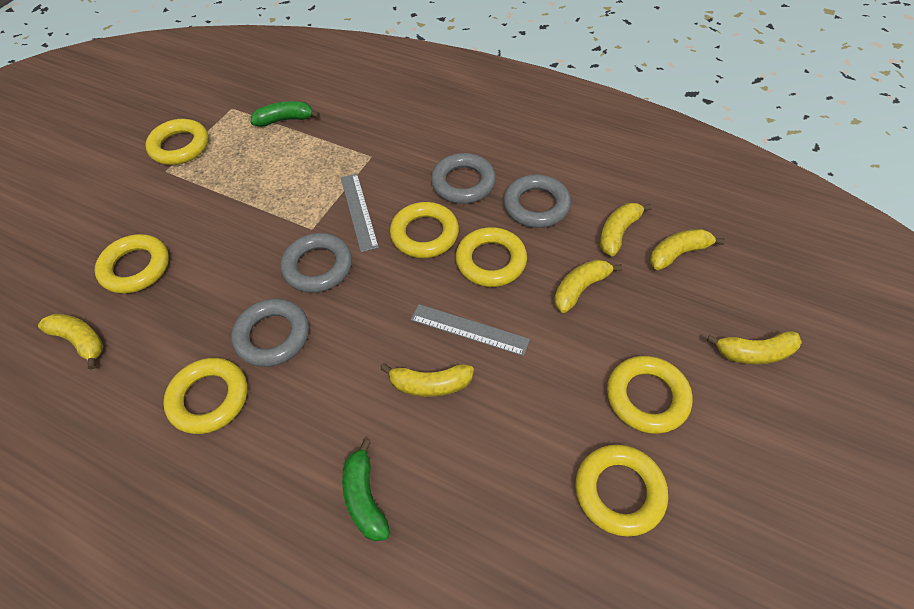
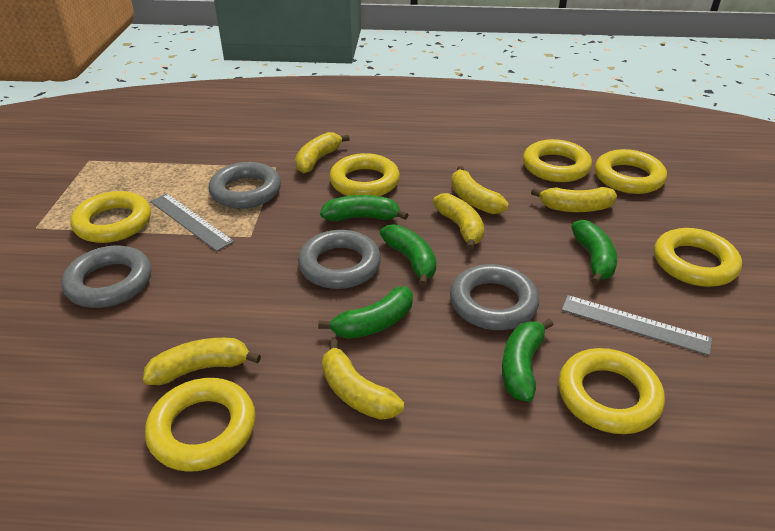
green banana: [250,101,320,127] [342,439,390,542] = 2 -> [318,287,413,339] [320,195,408,221] [380,224,437,287] [502,319,553,402] [571,220,617,285] = 5

